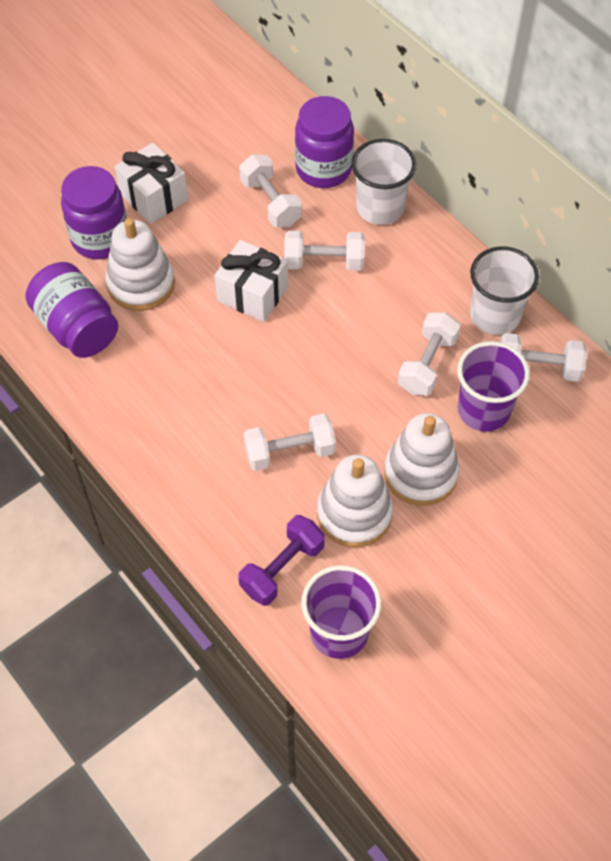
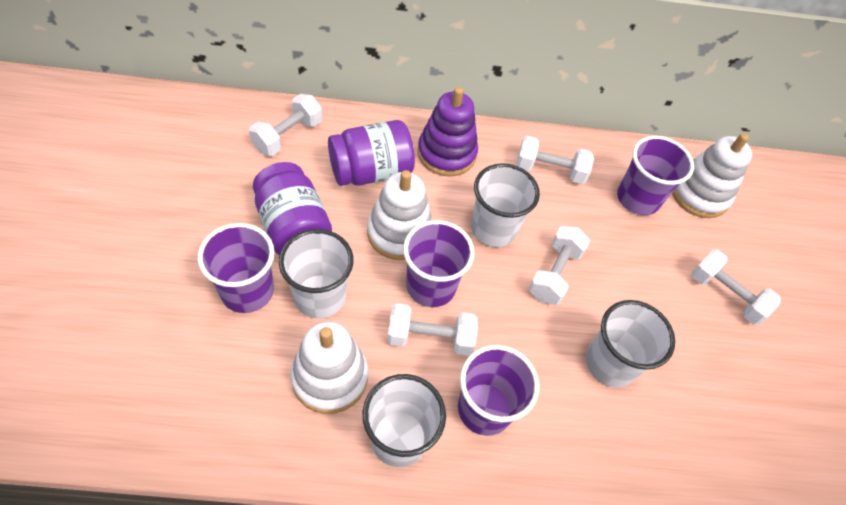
purple cup: [301,565,381,659] [457,341,530,432] = 2 -> [198,223,274,313] [403,220,475,307] [458,345,539,436] [617,136,694,215] = 4
purple dumbbell: [238,515,325,606] = 1 -> none = 0
purple jar: [25,262,118,358] [61,166,127,259] [295,96,354,188] = 3 -> [253,162,332,255] [328,120,415,186] = 2
purple stacking toy: none = 0 -> [417,87,478,177] = 1
white cup: [351,139,416,225] [470,247,539,335] = 2 -> [279,229,354,318] [363,374,446,467] [471,163,540,247] [586,300,675,387] = 4
white gift: [115,143,188,224] [214,240,288,322] = 2 -> none = 0

